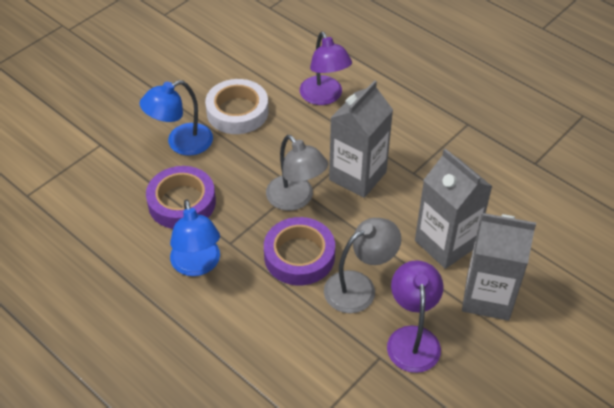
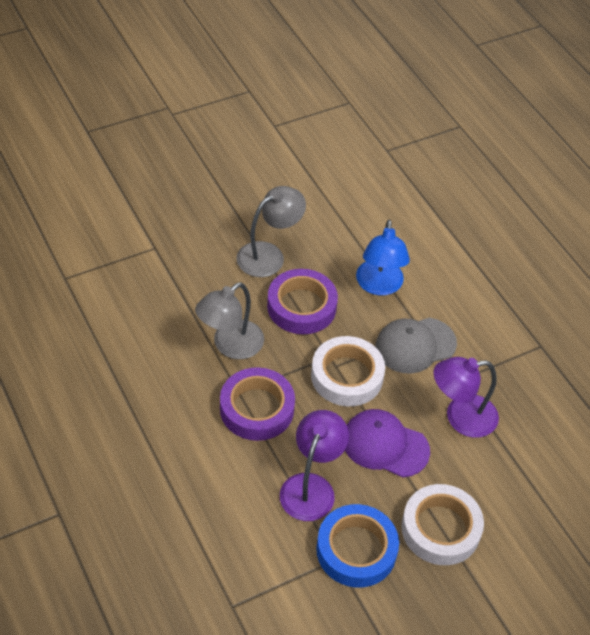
blue lamp: [139,80,213,156] [170,199,220,276] = 2 -> [356,220,410,295] = 1
blue tape: none = 0 -> [316,504,399,588] = 1
grey cap: none = 0 -> [375,318,457,374] = 1
grey carton: [329,80,393,198] [415,148,493,269] [462,213,536,321] = 3 -> none = 0
purple cap: none = 0 -> [345,409,430,478] = 1
white tape: [205,79,269,134] = 1 -> [311,336,385,406] [401,484,484,565] = 2

